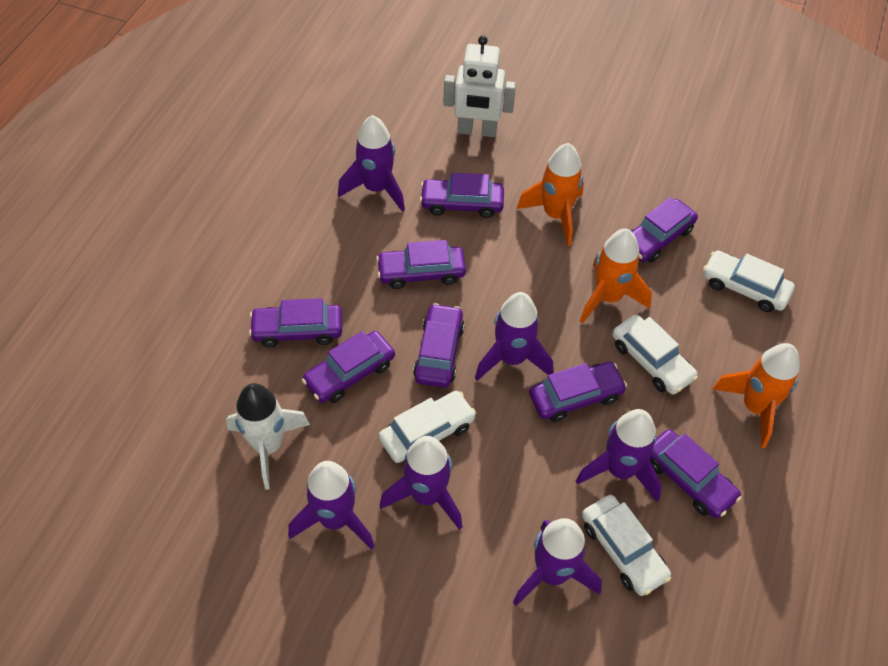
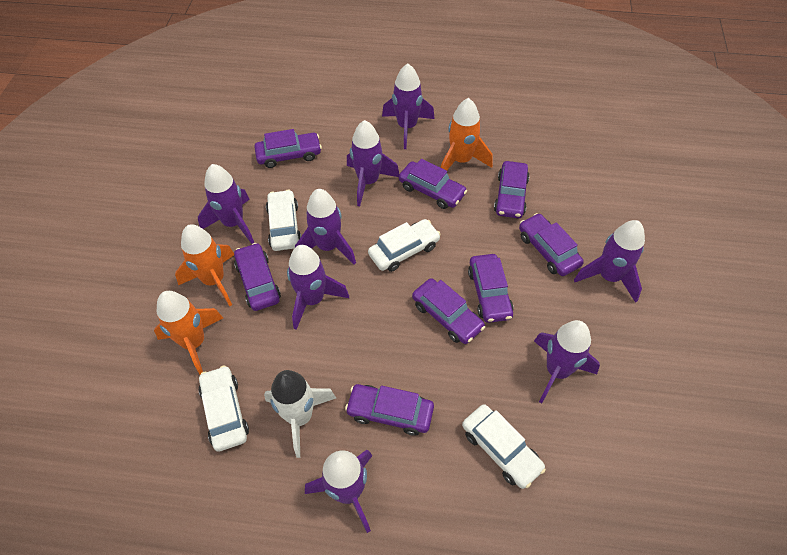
purple rocket: [288,461,375,550] [338,115,405,212] [380,436,462,530] [475,292,553,381] [513,518,602,606] [576,409,662,502] = 6 -> [198,164,254,244] [287,245,349,330] [295,189,356,265] [305,450,372,533] [347,120,399,206] [382,63,435,149] [534,320,600,403] [574,220,645,303] = 8
white robot: [443,35,516,137] = 1 -> none = 0

